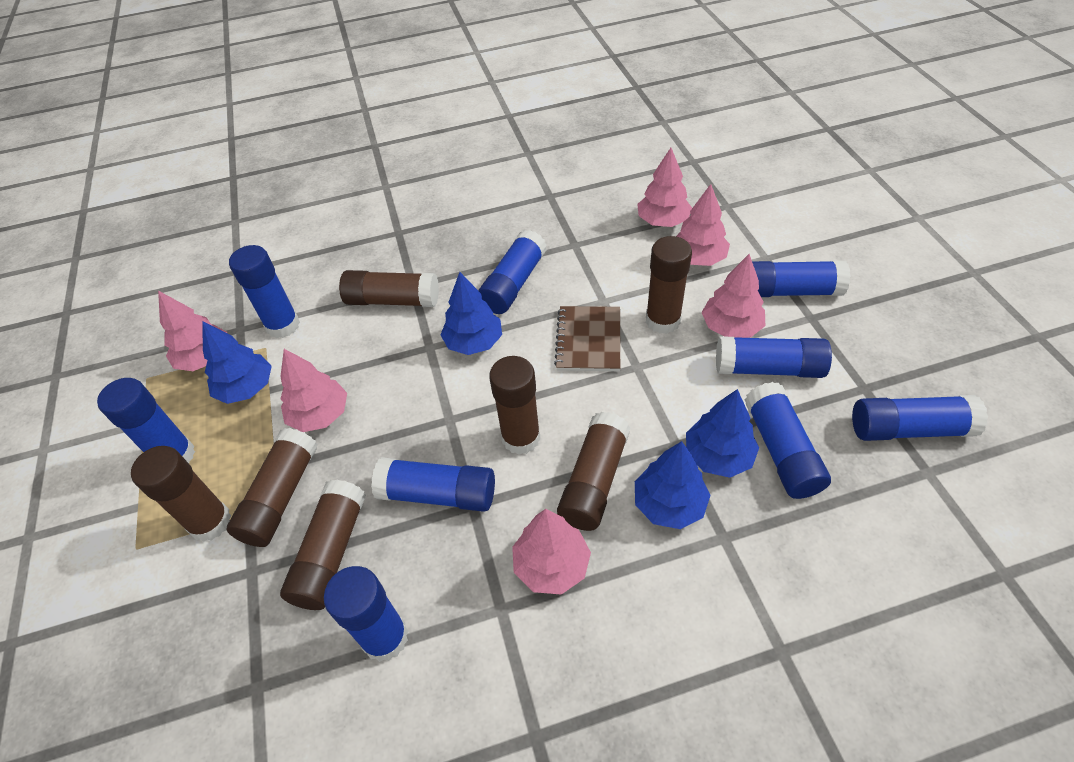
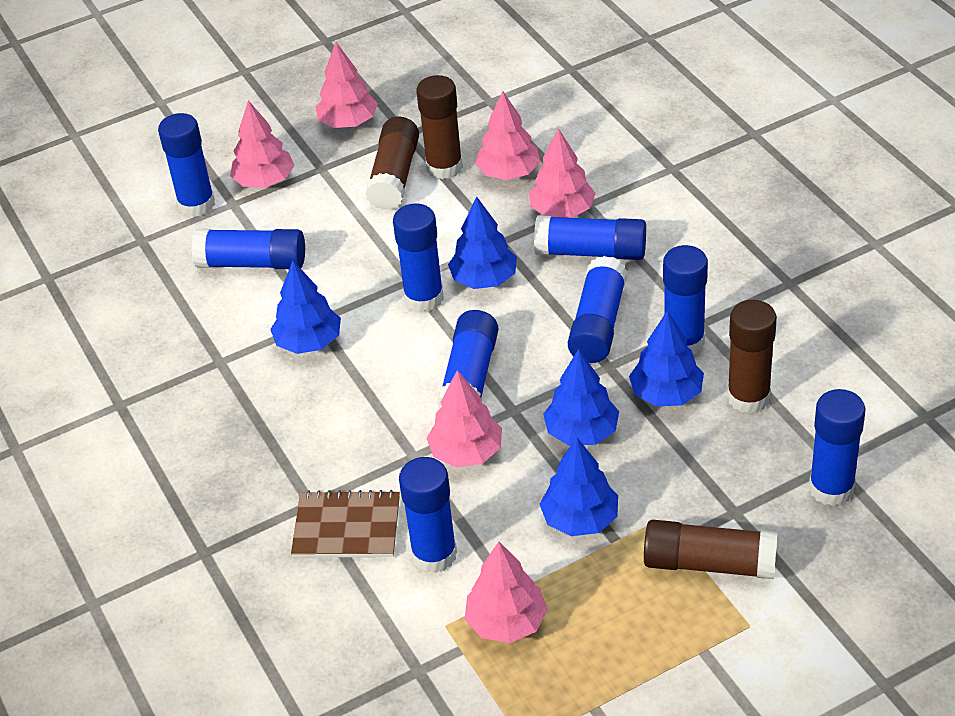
blue tree: [202,321,272,404] [440,272,502,355] [635,441,711,529] [686,389,759,478] = 4 -> [270,261,341,354] [448,197,517,289] [540,437,618,536] [543,349,619,446] [629,310,704,406] = 5
brown glue stick: [131,446,231,542] [227,428,318,547] [280,480,366,610] [339,270,439,307] [489,356,541,455] [557,412,630,531] [646,236,692,334] = 7 -> [365,117,419,210] [416,75,463,180] [644,520,778,579] [727,300,777,414] = 4

